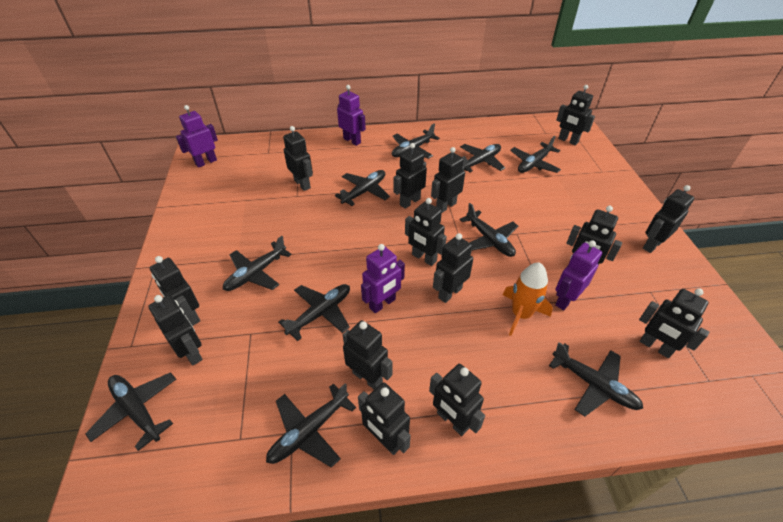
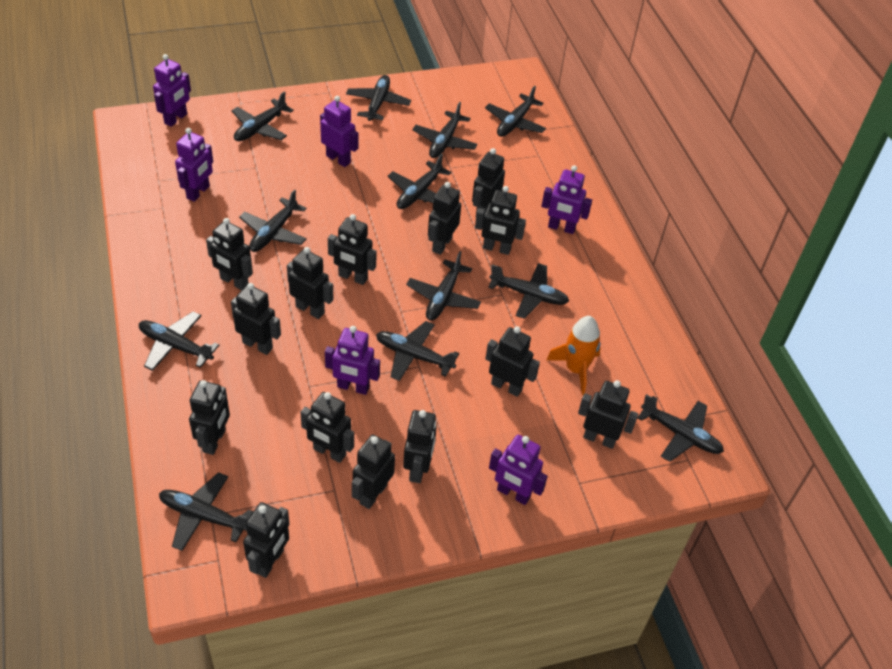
black plane: [85,372,176,451] [223,236,292,291] [266,383,356,468] [278,284,350,341] [335,170,390,206] [392,123,440,159] [459,203,518,257] [460,144,505,172] [510,136,561,173] [549,342,644,416] = 10 -> [139,311,219,371] [159,472,253,551] [231,91,294,141] [239,189,307,252] [346,75,411,121] [376,321,459,381] [388,154,451,209] [406,251,481,321] [412,102,478,158] [485,86,546,137] [488,263,569,319] [637,394,724,462] = 12
purple robot: [176,105,218,168] [337,85,366,146] [361,244,405,313] [555,240,602,310] = 4 -> [153,54,191,127] [175,128,213,202] [320,96,358,167] [325,326,380,395] [489,435,548,505] [542,165,592,234] = 6

